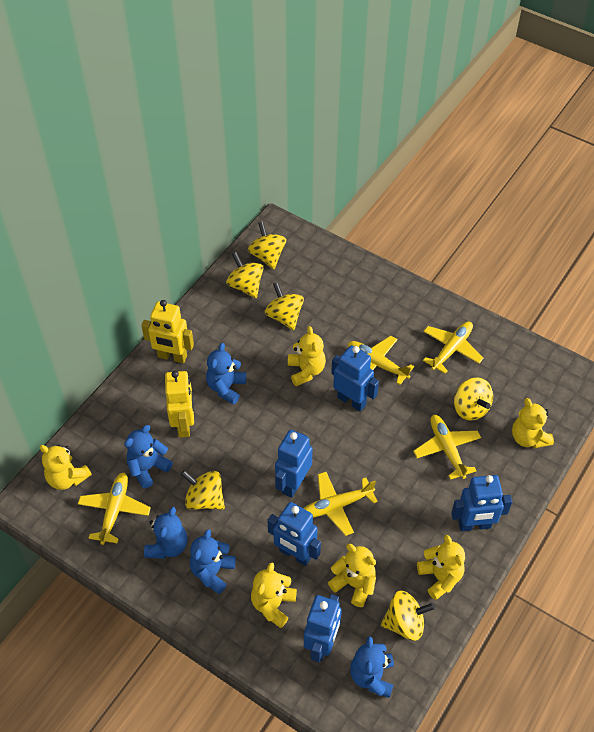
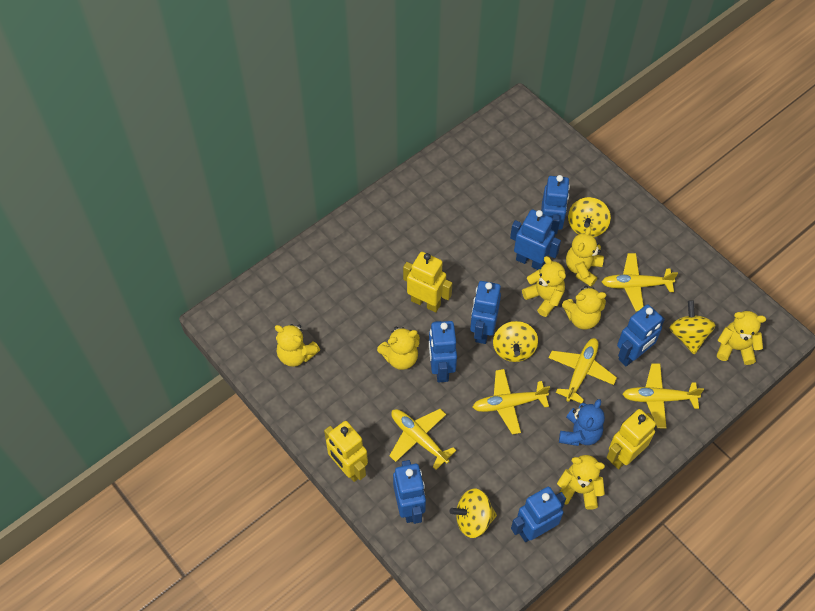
blue robot: [267,502,321,566] [275,430,312,498] [304,594,342,662] [331,345,379,412] [451,475,512,531] = 5 -> [393,460,426,524] [429,321,457,383] [470,281,501,344] [510,209,561,270] [511,487,566,542] [541,175,570,237] [617,304,665,366] = 7
blue teddy bear: [124,425,173,488] [144,507,187,559] [190,529,236,594] [206,343,246,405] [350,636,394,698] = 5 -> [559,399,605,446] = 1
yellow robot: [141,300,194,363] [165,371,194,438] = 2 -> [324,421,368,482] [403,252,452,312] [607,409,656,469] = 3
yellow spinning top: [181,470,225,510] [226,252,264,298] [248,221,286,269] [265,282,304,330] [381,591,435,641] [454,377,493,421] = 6 -> [450,488,497,538] [493,321,538,362] [568,197,611,237] [670,300,715,354] = 4
yellow teddy bear: [39,445,92,490] [251,563,297,628] [288,326,326,386] [328,544,376,607] [417,535,465,600] [512,398,554,448] = 6 -> [275,324,320,367] [377,327,420,370] [522,256,566,317] [557,455,605,510] [562,286,606,330] [566,227,604,287] [717,311,766,365] = 7

